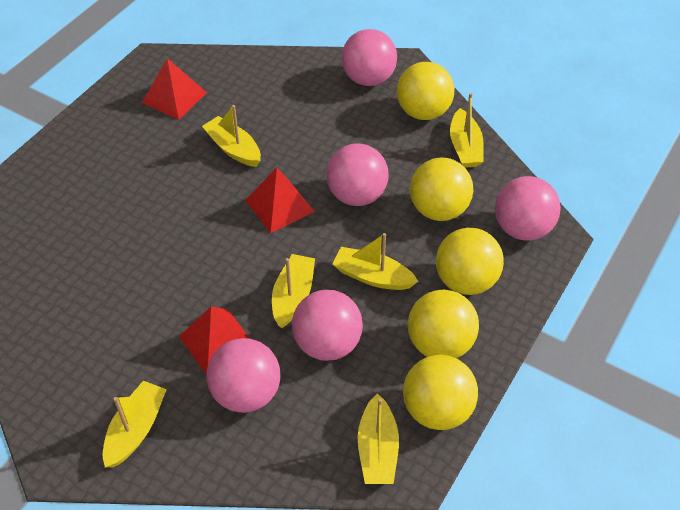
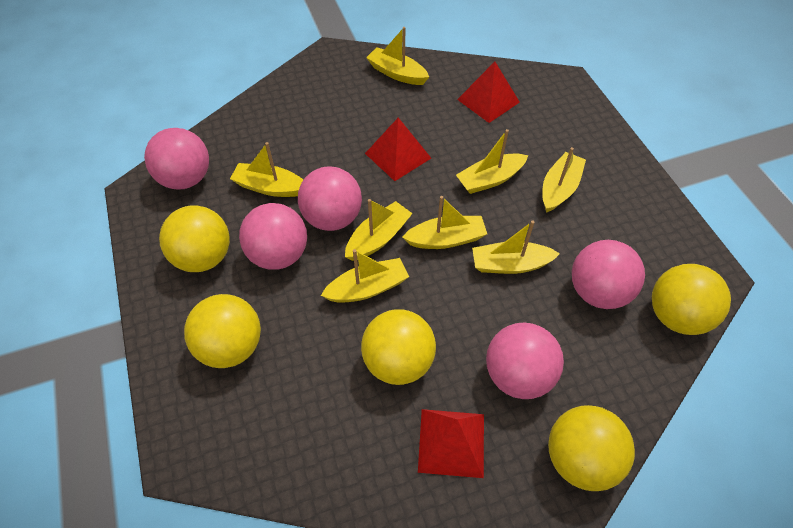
yellow boat: [103,381,167,468] [202,105,261,167] [272,254,315,328] [332,233,418,290] [358,393,399,484] [450,93,484,168] = 6 -> [230,142,303,197] [321,249,409,303] [345,199,413,261] [366,27,429,85] [402,196,487,249] [456,129,528,194] [472,221,560,274] [542,147,586,213] = 8

